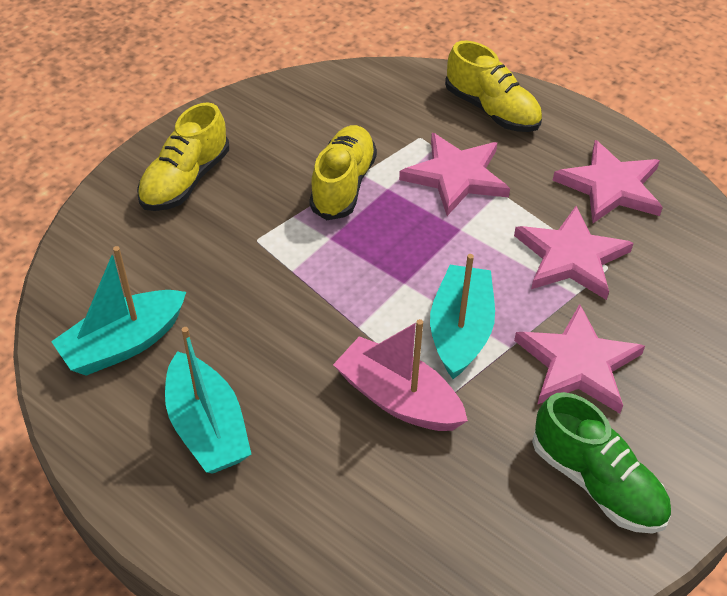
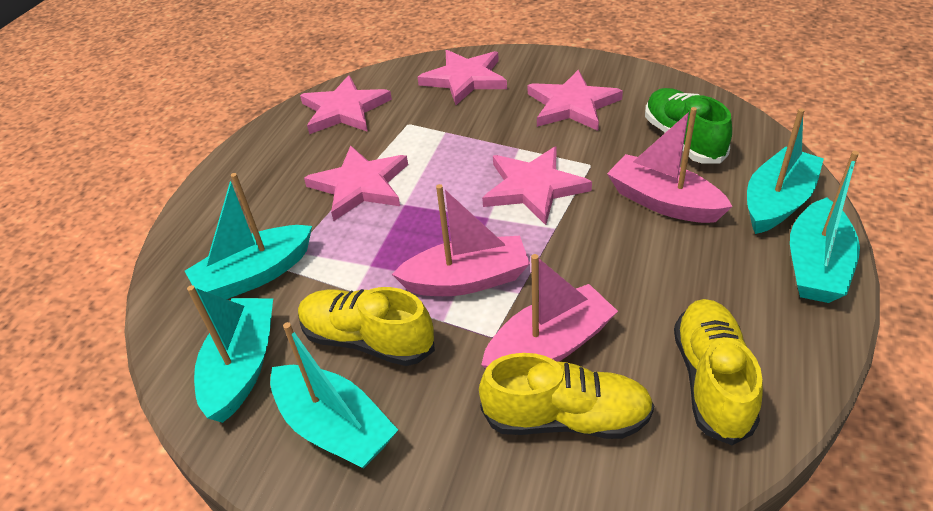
pink boat: [333,319,468,431] = 1 -> [392,184,530,296] [481,254,618,369] [607,107,733,223] = 3
pink star: [399,133,510,216] [514,206,634,300] [514,304,645,413] [552,140,663,223] = 4 -> [300,75,392,134] [304,145,408,221] [418,50,507,105] [482,147,592,225] [528,70,623,131] = 5
turquoise boat: [51,246,186,376] [165,327,251,473] [430,254,495,379] = 3 -> [185,173,312,299] [187,285,273,423] [270,322,398,469] [747,108,824,234] [790,151,860,303] = 5

